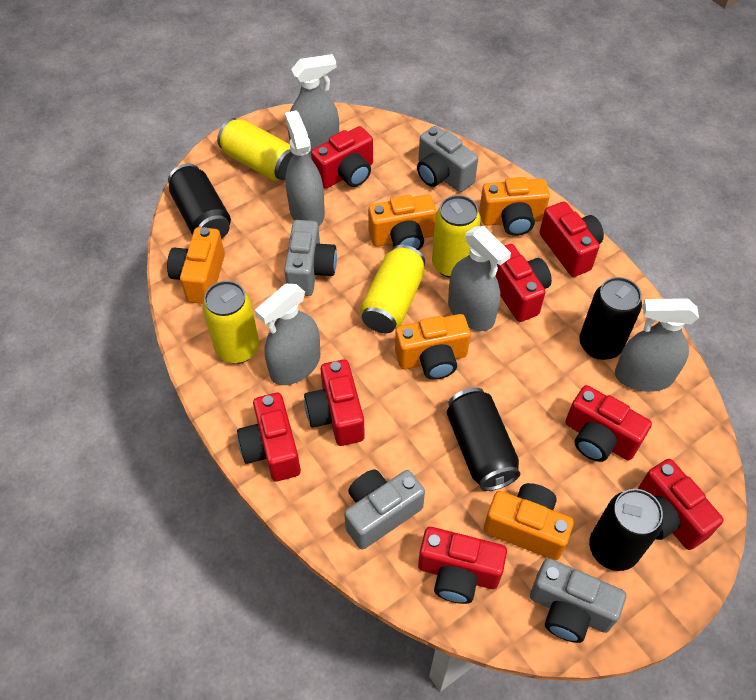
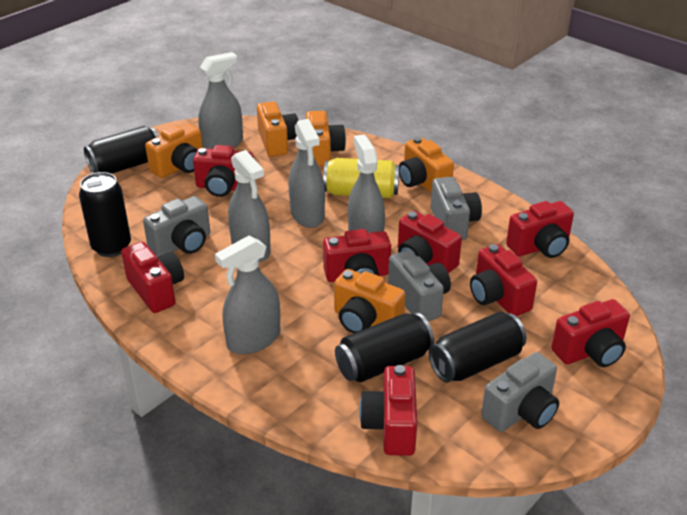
yellow can: [202,281,259,364] [217,118,293,181] [360,245,425,333] [432,195,480,278] = 4 -> [323,158,399,198] = 1

